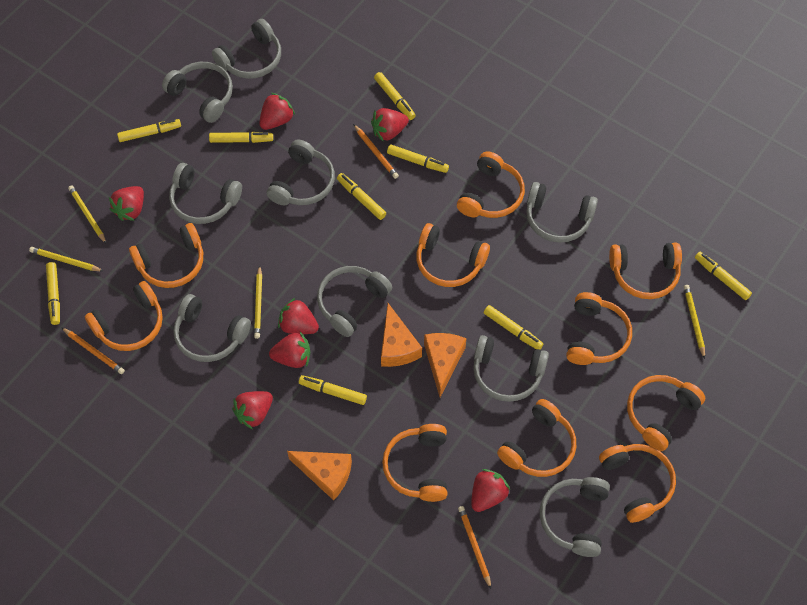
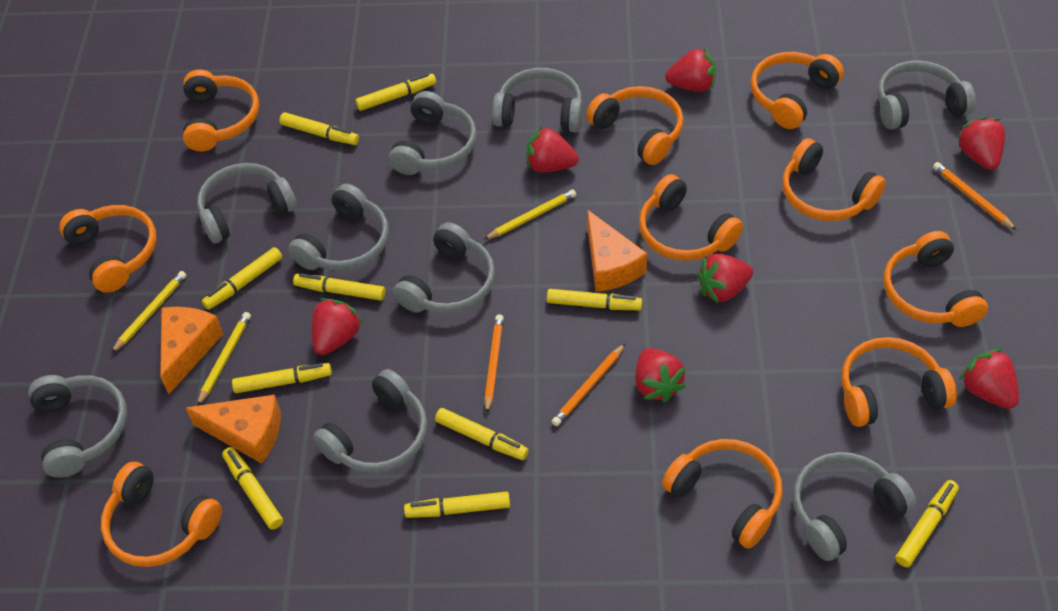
yellow marker: [46,262,60,325] [117,119,181,142] [209,132,273,143] [299,375,367,405] [337,173,386,220] [374,72,416,120] [387,145,449,173] [484,305,543,350] [695,252,752,300] = 9 -> [202,247,282,310] [222,447,283,530] [232,363,332,393] [279,112,359,145] [293,273,385,301] [356,73,436,111] [404,492,510,518] [435,408,529,460] [547,289,642,310] [895,480,959,567] = 10
yellow pencil: [29,247,103,271] [68,185,106,243] [254,265,262,339] [684,285,705,359] = 4 -> [111,271,186,353] [197,312,251,406] [484,189,576,240] = 3

